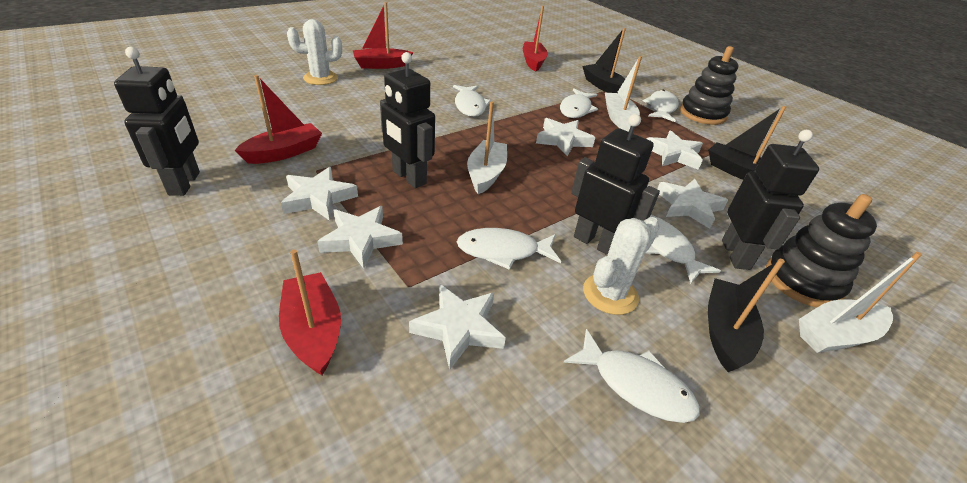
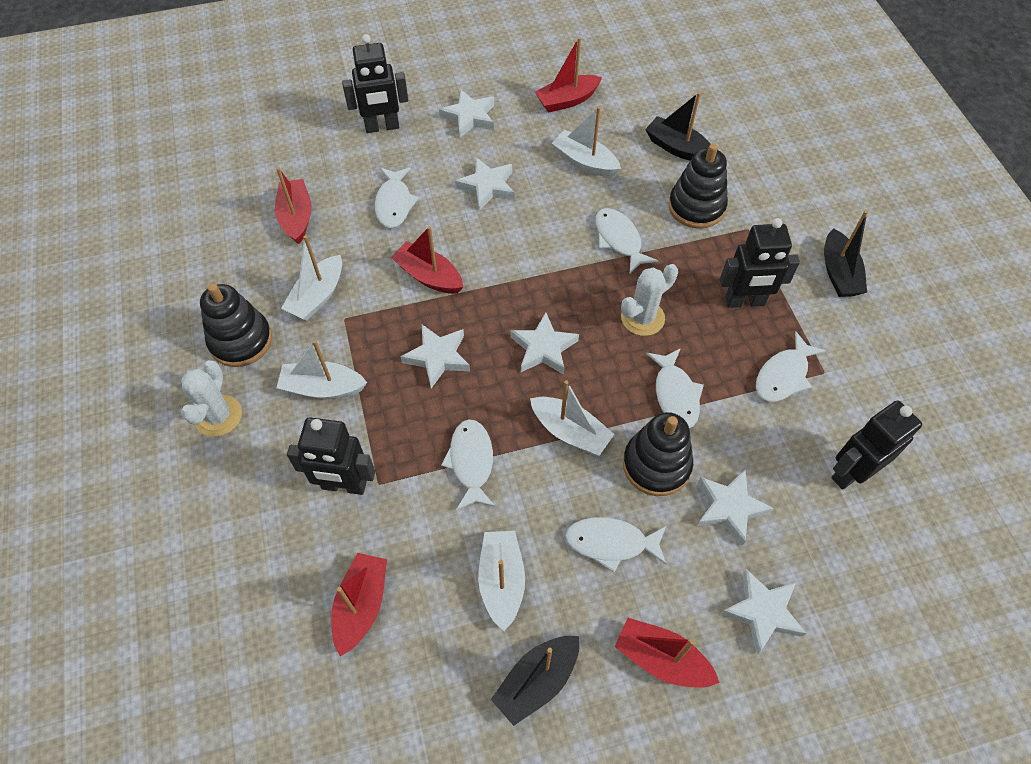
black stacking toy: [680,46,738,125] [766,194,877,307] = 2 -> [200,284,272,367] [623,412,693,496] [668,144,728,229] = 3
red boat: [235,75,322,164] [279,249,341,375] [353,2,414,69] [523,6,548,72] = 4 -> [275,167,312,244] [331,553,387,656] [391,226,463,294] [535,37,602,113] [615,618,720,688] = 5
white boat: [467,101,507,194] [605,56,642,132] [799,252,922,353] = 3 -> [276,340,367,399] [281,235,342,321] [478,531,525,631] [530,380,614,456] [552,107,621,177] = 5

